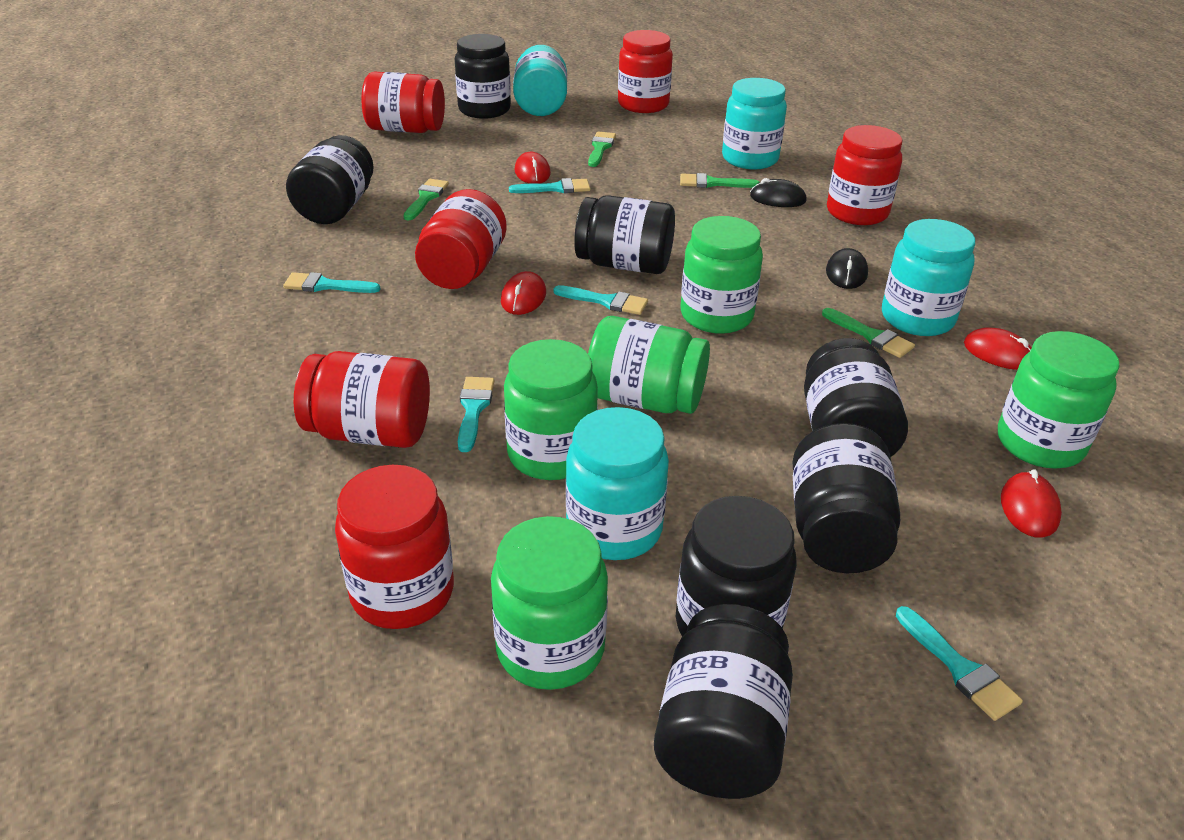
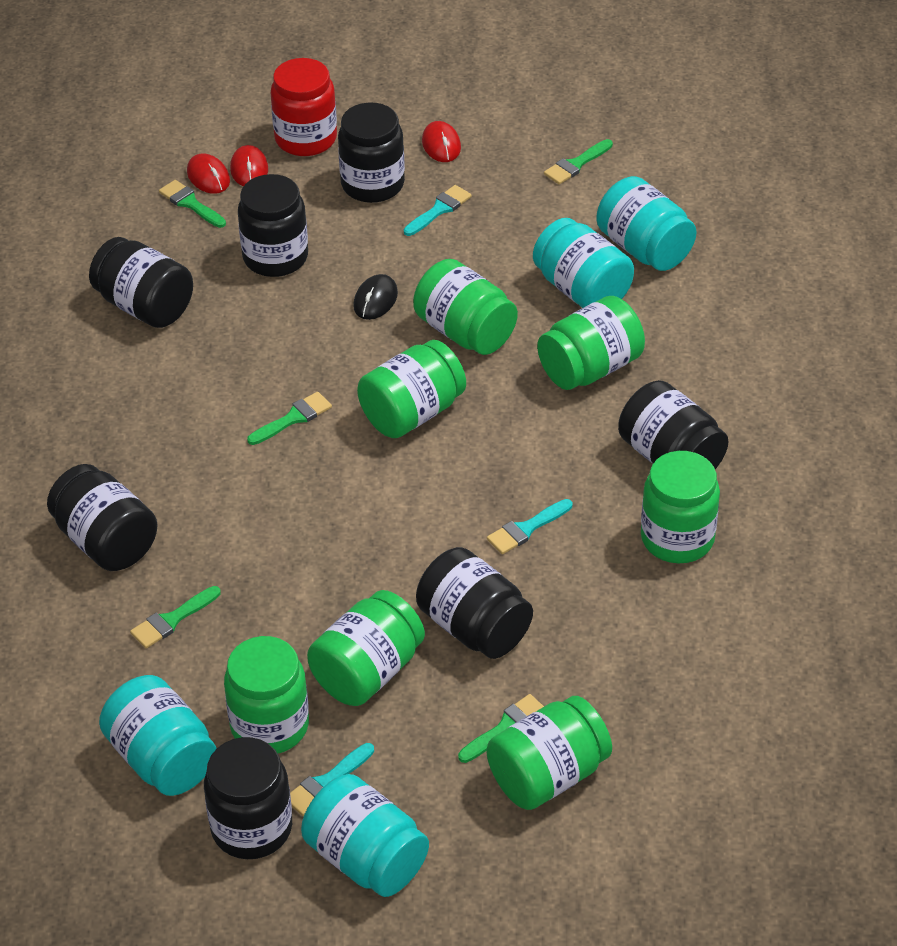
black mouse: [750,178,807,207] [826,248,868,289] = 2 -> [353,274,398,320] = 1
green brush: [403,179,449,221] [588,132,616,167] [680,173,760,188] [822,308,915,358] = 4 -> [130,586,221,648] [159,180,226,228] [247,392,332,445] [458,694,544,763] [544,139,613,184] = 5
green jar: [491,516,608,690] [504,339,598,480] [588,316,710,414] [681,216,763,334] [998,331,1120,469] = 5 -> [224,636,309,753] [307,590,425,706] [357,340,466,438] [413,259,518,355] [487,696,612,810] [537,296,645,390] [641,451,720,563] = 7
red jar: [294,351,430,448] [335,465,454,629] [362,72,445,133] [415,189,507,289] [618,30,673,113] [827,125,902,225] = 6 -> [271,58,337,156] = 1
red mouse: [501,271,546,315] [515,152,551,184] [964,327,1032,370] [1001,469,1062,538] = 4 -> [187,153,230,194] [230,145,268,186] [422,121,461,162] = 3
turquoise brush: [283,272,381,293] [458,377,494,452] [509,178,590,193] [553,285,648,315] [896,606,1023,721] = 5 -> [290,743,374,816] [404,185,472,236] [487,499,572,554] = 3

